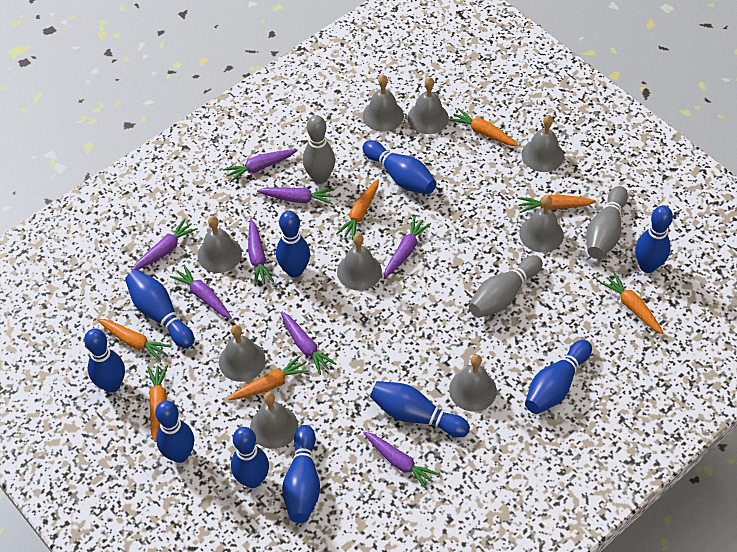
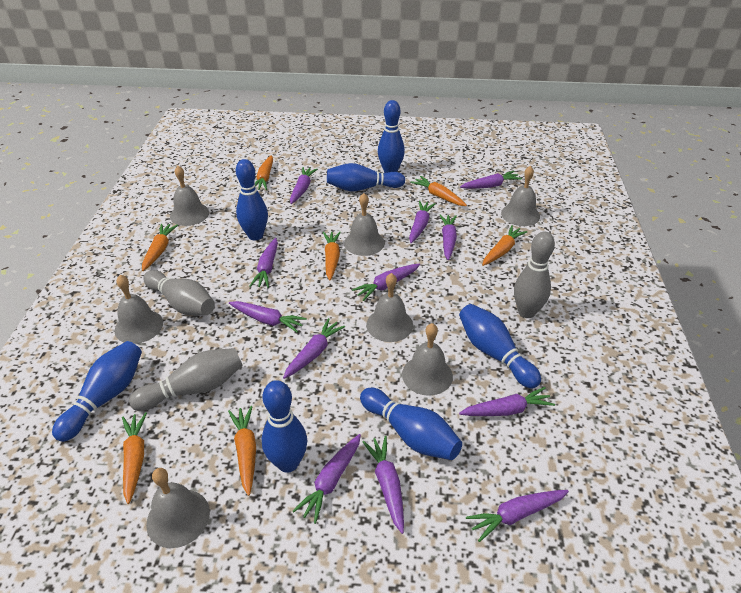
blue bowling pin: [84,329,125,393] [125,270,194,348] [155,401,194,463] [231,427,269,488] [276,211,310,278] [282,425,320,523] [362,140,437,194] [370,381,470,437] [525,340,592,414] [635,206,673,273] = 10 -> [52,341,142,442] [236,159,268,240] [262,380,307,473] [327,163,405,192] [360,388,462,460] [378,100,405,173] [459,304,541,389] = 7
grey bell: [198,216,242,273] [219,325,266,382] [250,392,298,449] [337,234,382,291] [363,75,404,132] [407,77,449,134] [449,355,497,412] [519,195,564,253] [522,115,564,172] = 9 -> [114,275,163,344] [146,468,210,548] [170,166,209,226] [344,193,385,256] [366,273,413,342] [402,323,453,396] [501,166,540,226] = 7
purple carrot: [131,218,198,272] [170,265,232,319] [223,149,297,183] [248,219,274,286] [257,187,335,204] [280,311,336,375] [363,432,439,490] [384,216,431,278] = 8 -> [229,301,307,333] [250,238,278,288] [283,318,345,379] [290,167,318,204] [293,434,361,524] [352,264,420,301] [362,436,404,534] [409,201,436,243] [440,214,457,260] [459,387,555,416] [460,171,522,189] [466,490,569,542] = 12

